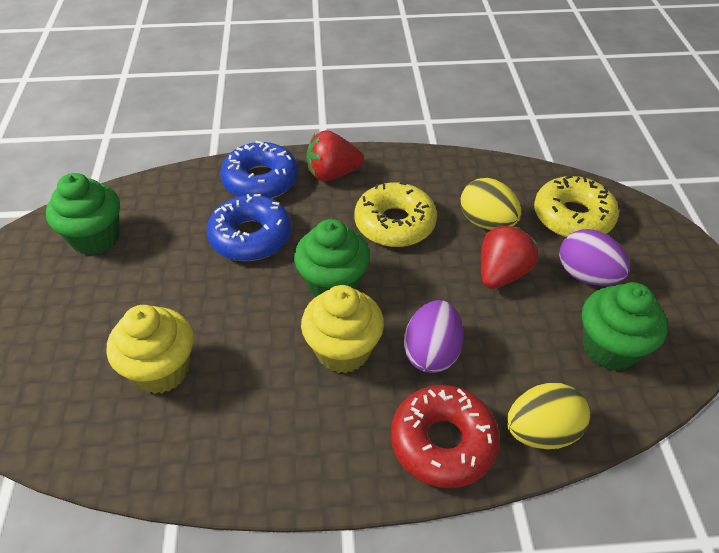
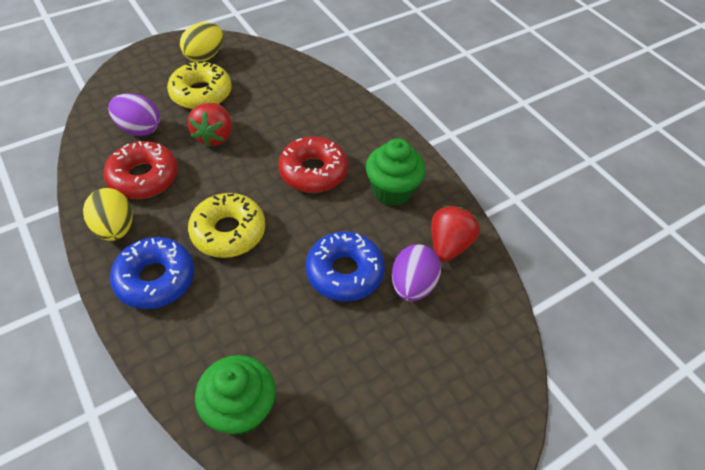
green cupcake: [46,173,120,255] [294,219,370,297] [582,282,668,370] = 3 -> [195,355,276,435] [366,139,426,206] = 2
red donut: [391,385,500,488] = 1 -> [103,141,178,199] [278,136,348,193] = 2
yellow cupcake: [107,305,193,394] [301,285,384,373] = 2 -> none = 0

